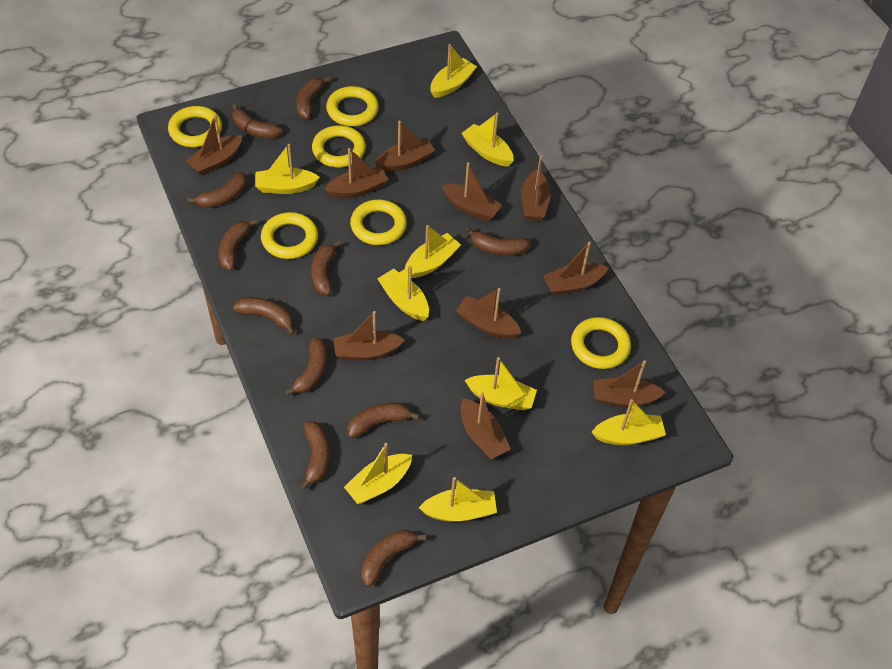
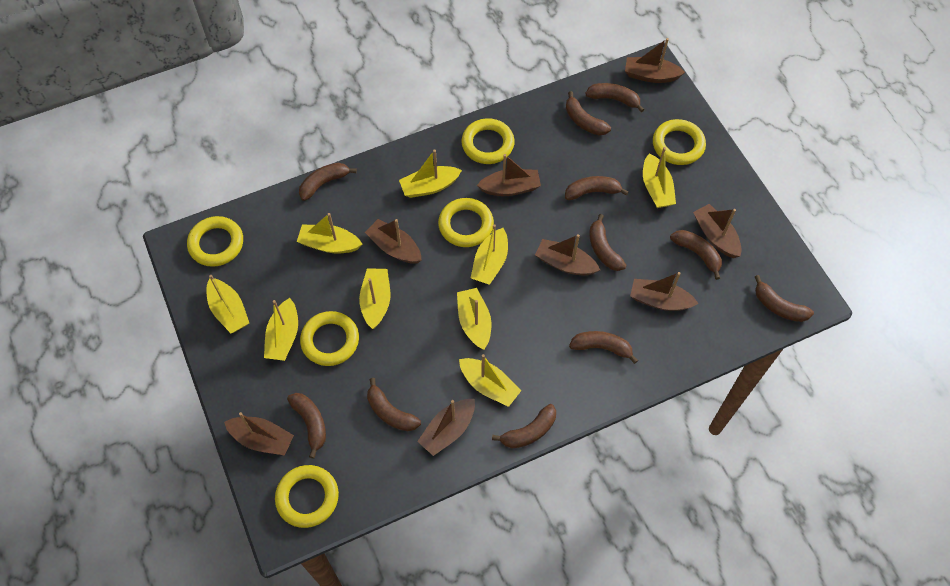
brown boat: [186,114,242,176] [324,148,388,198] [333,311,405,360] [375,121,435,172] [442,162,502,221] [456,288,521,339] [460,392,511,459] [521,155,551,221] [543,242,609,295] [593,360,666,407] = 10 -> [224,412,294,456] [365,219,422,264] [417,399,475,456] [477,154,541,196] [535,234,600,276] [625,38,685,83] [630,272,699,311] [693,204,742,258] = 8

